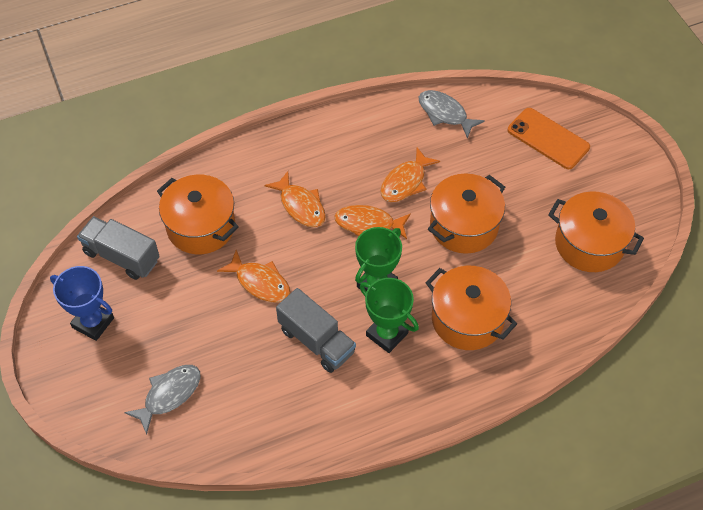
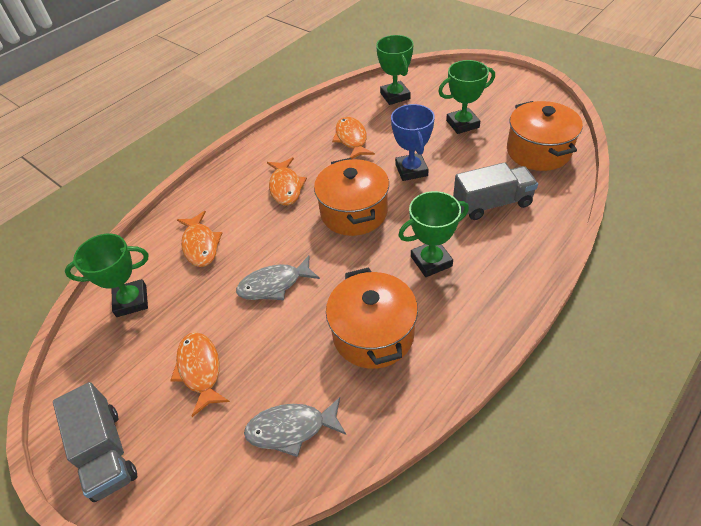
green trophy: [355,227,402,291] [360,278,419,353] = 2 -> [65,233,148,317] [376,35,414,105] [398,191,469,277] [438,60,495,134] = 4
orange phone: [508,108,590,169] = 1 -> none = 0
orange pot: [157,175,239,254] [425,266,517,350] [428,174,505,254] [548,191,644,272] = 4 -> [314,158,389,236] [326,267,418,369] [507,101,583,171] = 3

